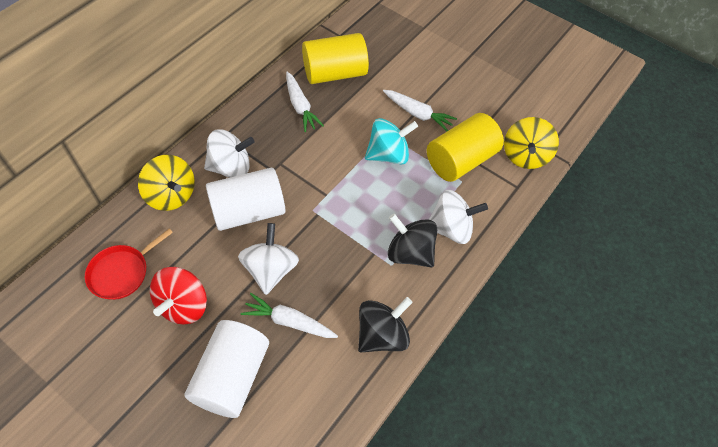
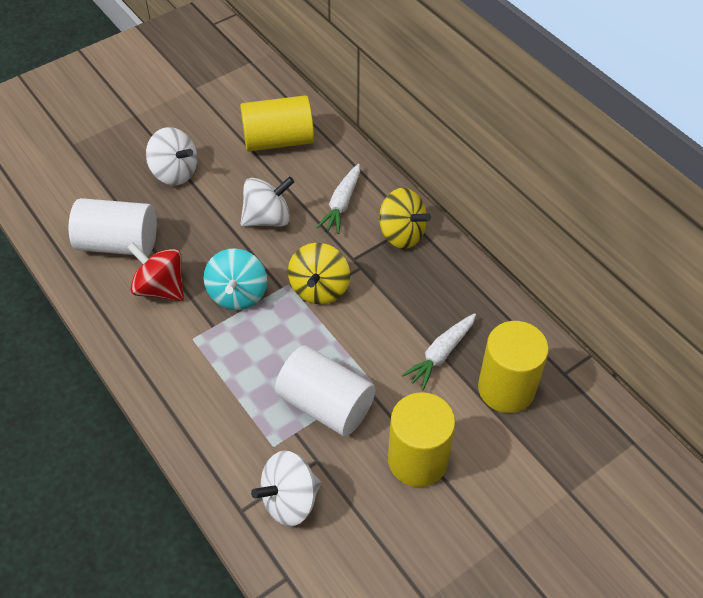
black spinning top: [358,297,413,352] [388,214,437,268] = 2 -> none = 0
red pan: [85,229,173,300] = 1 -> none = 0
white carrot: [241,293,338,338] [286,72,324,132] [383,90,457,131] = 3 -> [316,164,360,234] [401,313,476,390] = 2
yellow cylinder: [302,33,369,84] [427,113,504,182] = 2 -> [240,95,314,152] [388,392,455,487] [478,321,549,413] = 3

